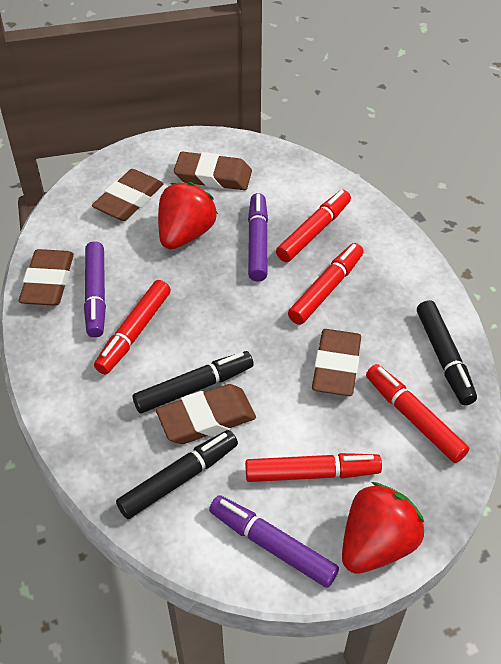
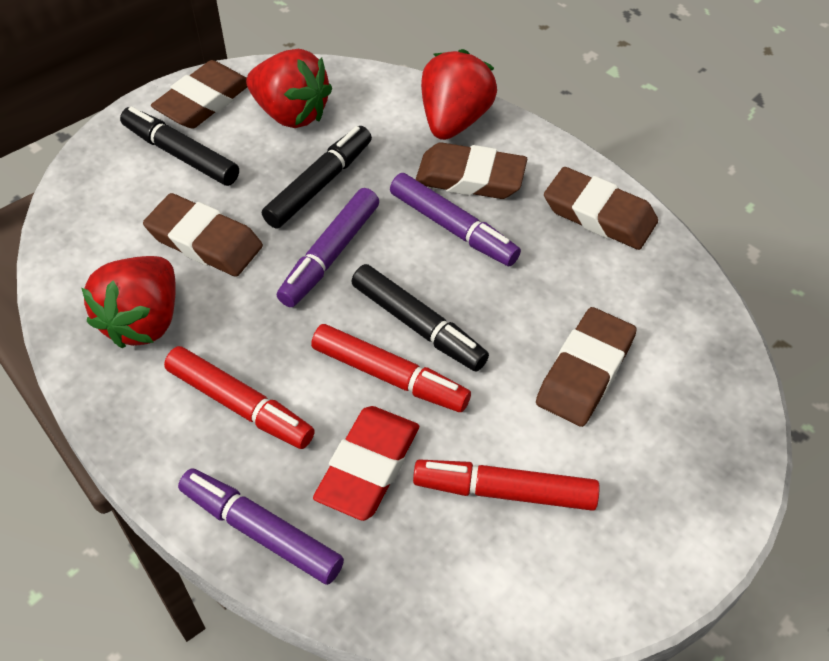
red eraser: none = 0 -> [313,406,419,521] = 1
red marker: [94,280,171,374] [245,453,382,482] [276,190,351,262] [288,243,364,325] [366,364,469,463] = 5 -> [164,346,315,449] [311,324,471,412] [413,460,600,511] = 3
red strawberry: [158,182,218,249] [342,482,425,574] = 2 -> [82,256,176,348] [246,49,332,128] [421,49,497,140] = 3

